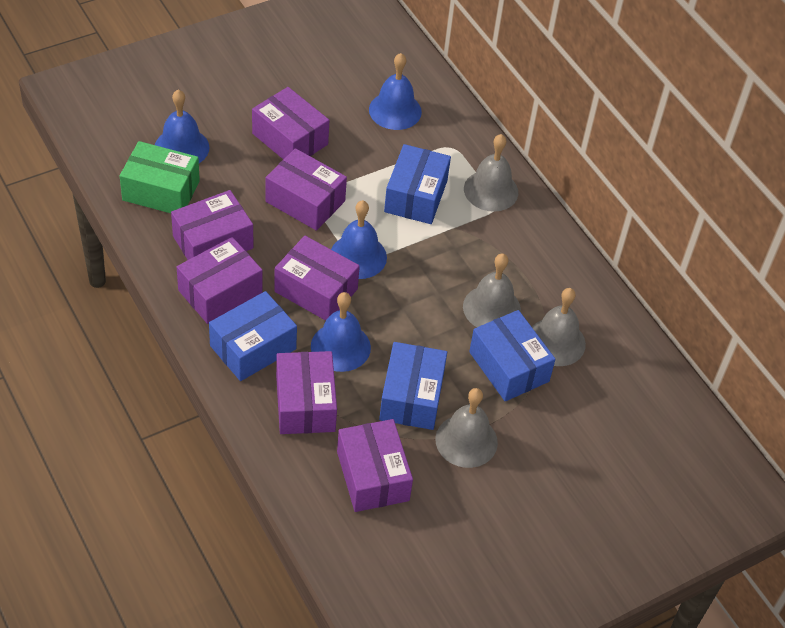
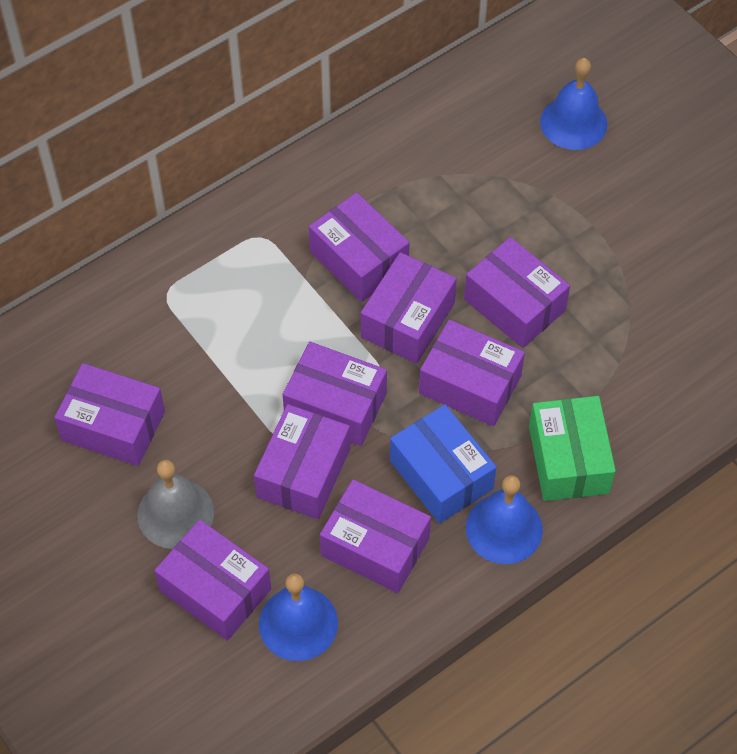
blue bell: [155,90,209,163] [311,292,371,372] [331,200,387,279] [369,53,422,130] = 4 -> [259,573,338,661] [466,475,543,564] [540,58,608,150] = 3
blue box: [209,291,297,381] [379,342,447,430] [384,144,451,224] [469,310,556,401] = 4 -> [390,404,497,524] = 1
grey bell: [435,388,498,468] [463,253,521,327] [464,134,518,212] [532,288,586,366] = 4 -> [137,460,214,549] = 1
purple box: [171,190,253,260] [177,237,263,324] [252,87,330,160] [266,148,347,231] [274,236,360,321] [276,351,337,434] [337,419,413,512] = 7 -> [54,363,165,466] [154,519,271,641] [254,404,350,519] [282,342,387,446] [309,192,410,302] [320,479,431,593] [361,252,457,364] [419,320,525,426] [464,237,570,348] = 9

